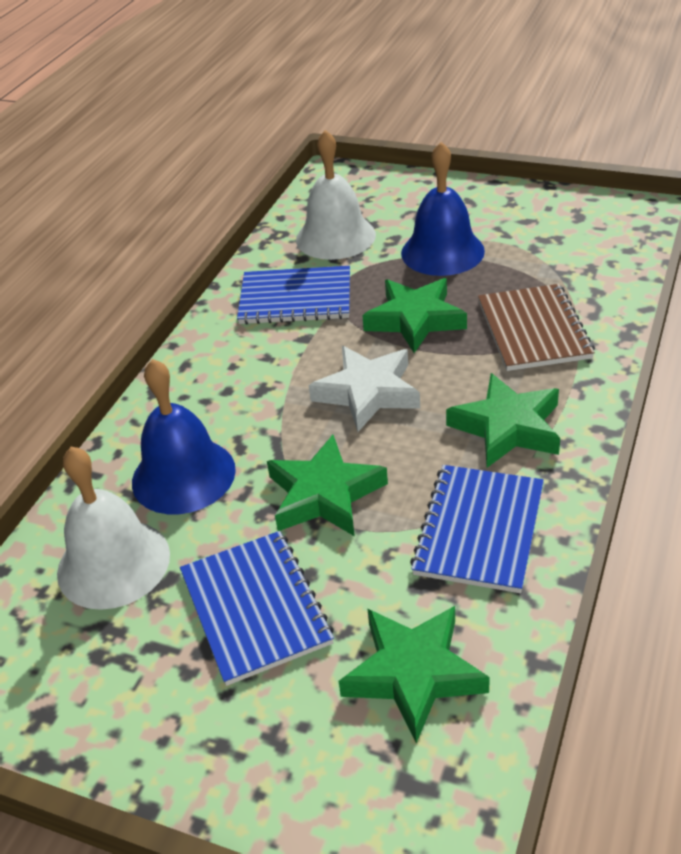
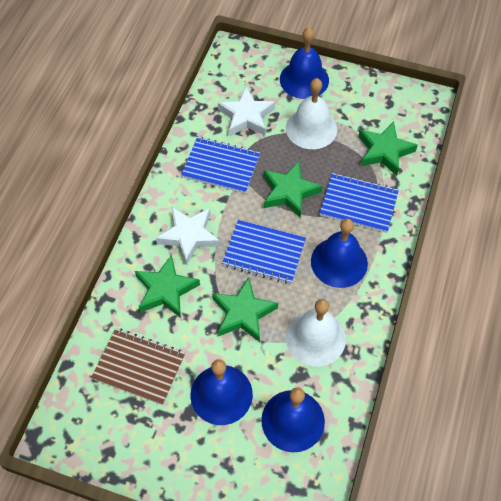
blue bell: [132,359,236,514] [401,142,485,276] = 2 -> [190,359,253,425] [261,387,325,452] [280,27,329,99] [311,219,368,288] = 4
white star: [309,346,420,432] = 1 -> [156,207,220,265] [218,87,275,136] = 2

